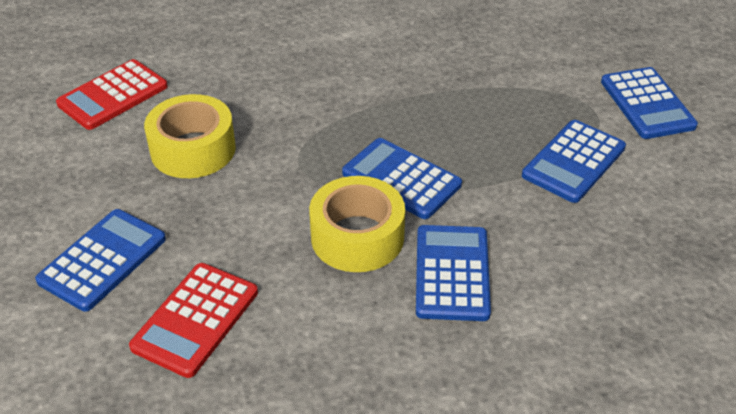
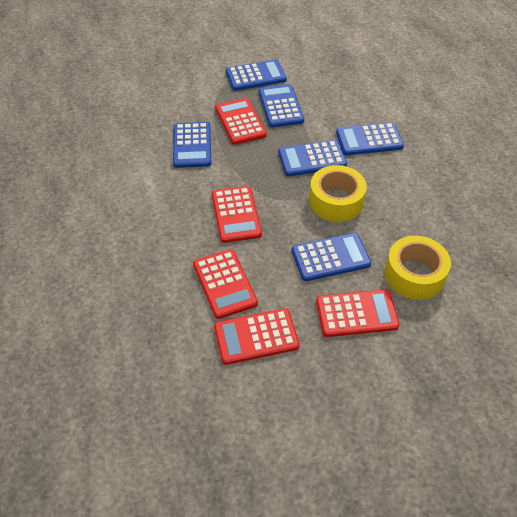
blue calculator: [35,209,166,312] [342,138,462,219] [416,225,491,321] [522,120,626,203] [601,67,698,139] = 5 -> [173,122,212,168] [226,60,287,91] [259,84,304,127] [278,140,347,176] [291,233,371,281] [336,122,404,155] = 6
red calculator: [56,59,168,130] [129,263,258,378] = 2 -> [193,249,258,319] [212,186,262,243] [214,308,300,365] [215,98,267,145] [316,289,400,337] = 5

